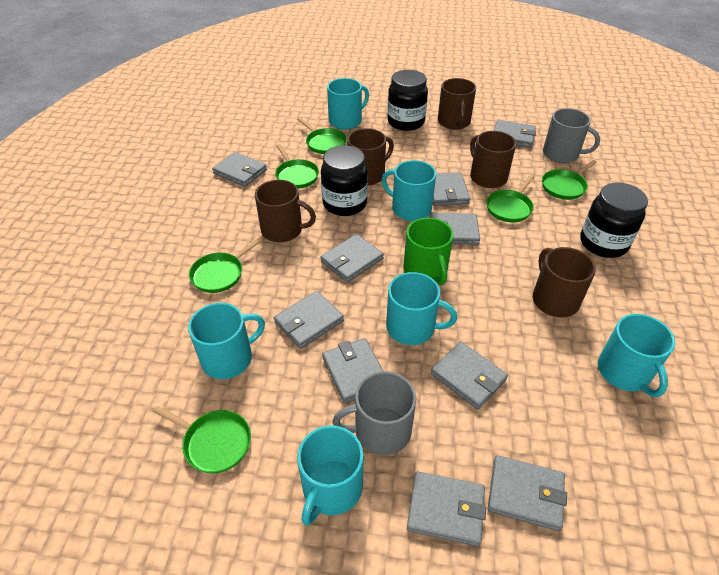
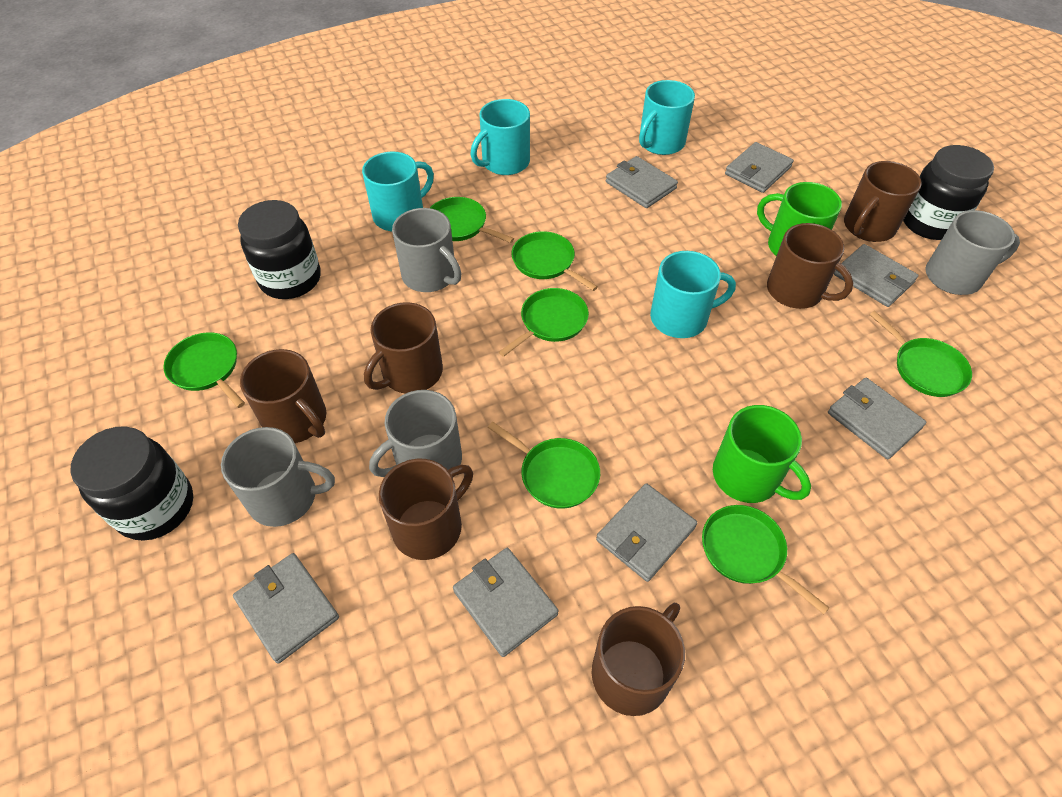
brown mug: [255,180,316,242] [347,128,394,185] [438,78,476,130] [470,131,516,188] [533,247,596,317] = 5 -> [240,349,326,443] [364,302,443,393] [379,459,473,560] [592,603,685,716] [767,223,853,309] [844,161,922,242] = 6
green mug: [403,218,454,285] = 1 -> [713,405,811,503] [757,182,842,256] = 2
green pan: [152,406,251,473] [189,237,263,293] [275,144,319,189] [297,117,347,154] [486,175,534,222] [542,160,597,200] = 6 -> [163,332,245,408] [430,197,514,243] [488,422,600,509] [499,288,589,357] [511,231,598,291] [702,505,830,614] [869,311,972,397] = 7
grey mug: [332,371,416,455] [543,108,600,163] = 2 -> [221,427,335,527] [369,390,462,477] [392,208,462,292] [925,210,1020,295] = 4
grey wallet: [212,152,267,187] [274,291,344,349] [320,234,384,283] [322,338,383,403] [407,471,486,546] [430,212,480,245] [431,342,508,409] [433,172,470,206] [488,455,567,531] [494,120,536,148] = 10 -> [233,553,339,664] [453,548,558,657] [596,483,697,582] [606,156,678,208] [725,142,794,193] [828,378,926,459] [834,244,918,307] = 7
turquoise mug: [188,303,265,379] [297,425,364,526] [327,78,369,130] [382,160,436,221] [386,272,457,345] [598,314,675,397] = 6 -> [362,151,434,232] [470,99,530,175] [639,80,695,155] [650,251,736,338] = 4

